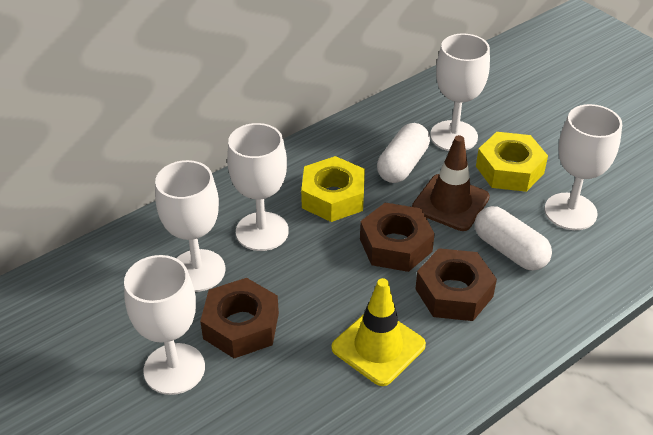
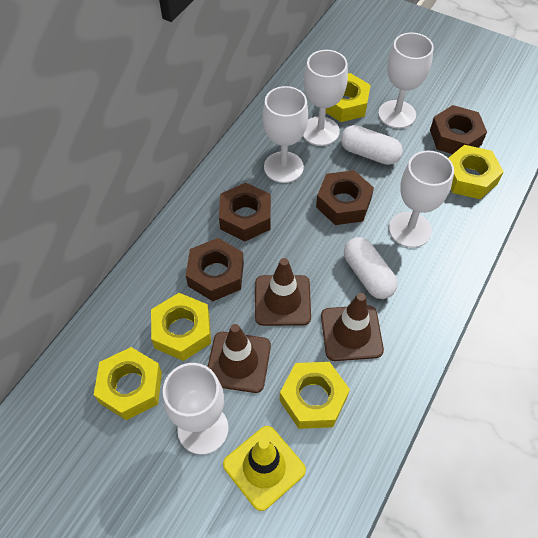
brown nut: [200,278,279,358] [360,203,435,272] [415,248,497,321] = 3 -> [186,238,244,301] [219,183,271,241] [316,170,374,225] [430,105,487,154] = 4
brown traffic cone: [412,135,490,231] = 1 -> [208,324,271,393] [255,258,311,326] [321,293,384,361] = 3
yellow nut: [301,156,365,222] [476,132,548,192] = 2 -> [94,347,162,420] [151,293,211,361] [280,362,350,429] [326,73,371,122] [449,145,504,199] = 5

